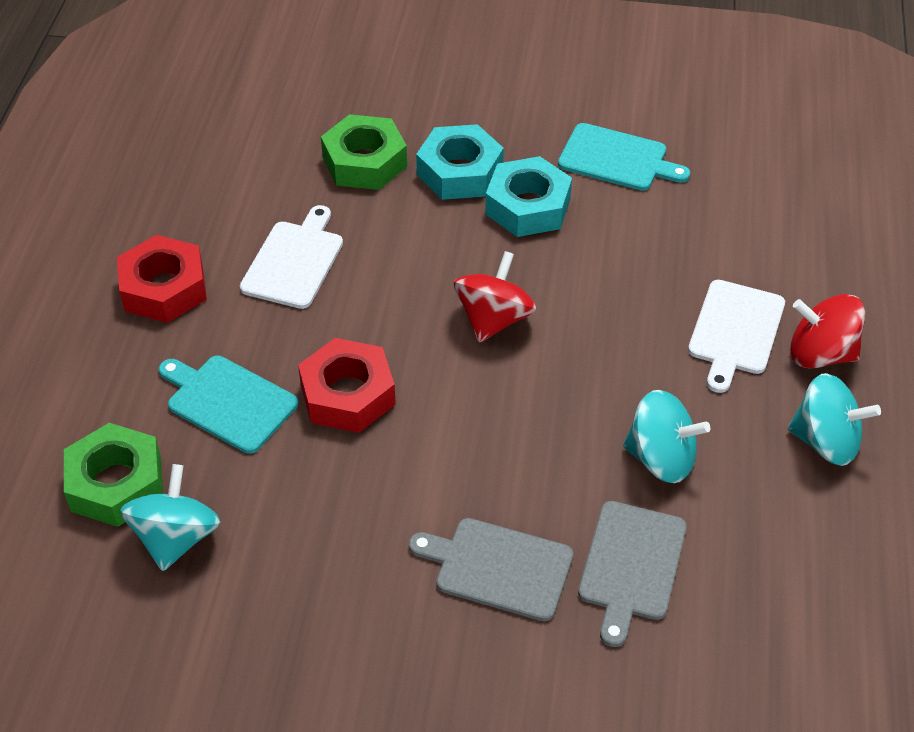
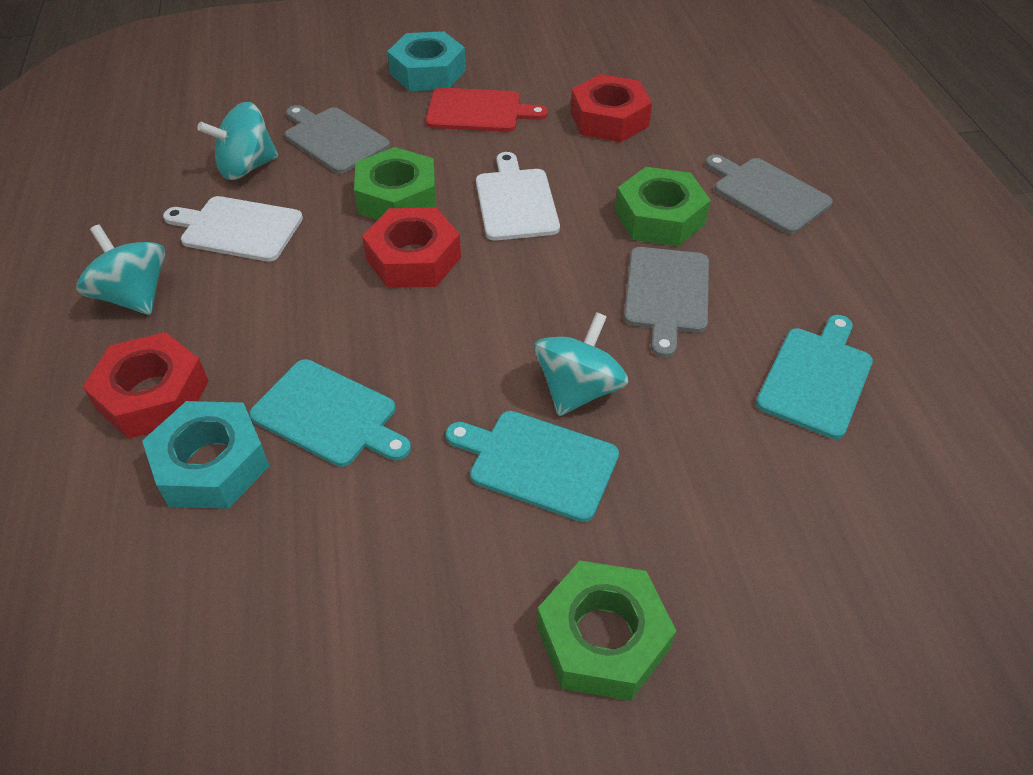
green nut: [64,423,163,527] [321,114,407,190] = 2 -> [354,147,436,220] [537,561,677,701] [615,167,711,246] = 3
grey cutting board: [409,518,573,621] [578,501,687,647] = 2 -> [285,105,390,174] [624,247,709,358] [705,154,833,234] = 3
red cutting board: none = 0 -> [426,88,548,132] = 1
red nut: [117,235,207,323] [298,338,396,433] = 2 -> [83,332,209,439] [362,207,461,288] [571,74,652,142] = 3
red spinning top: [454,251,537,343] [790,294,865,369] = 2 -> none = 0
turquoise cutting board: [158,356,298,454] [558,123,690,191] = 2 -> [249,359,411,467] [446,411,619,522] [756,315,873,439] = 3

